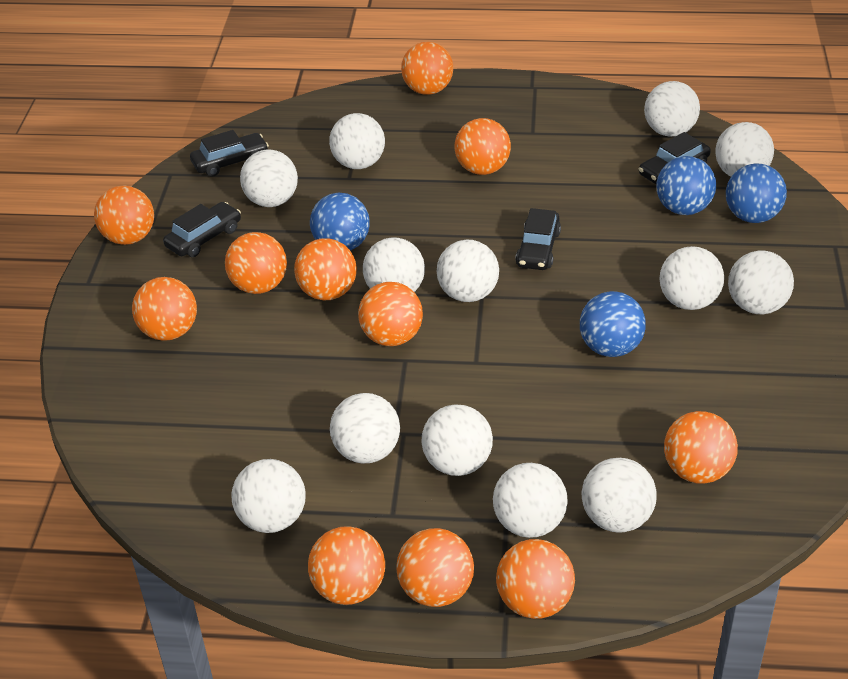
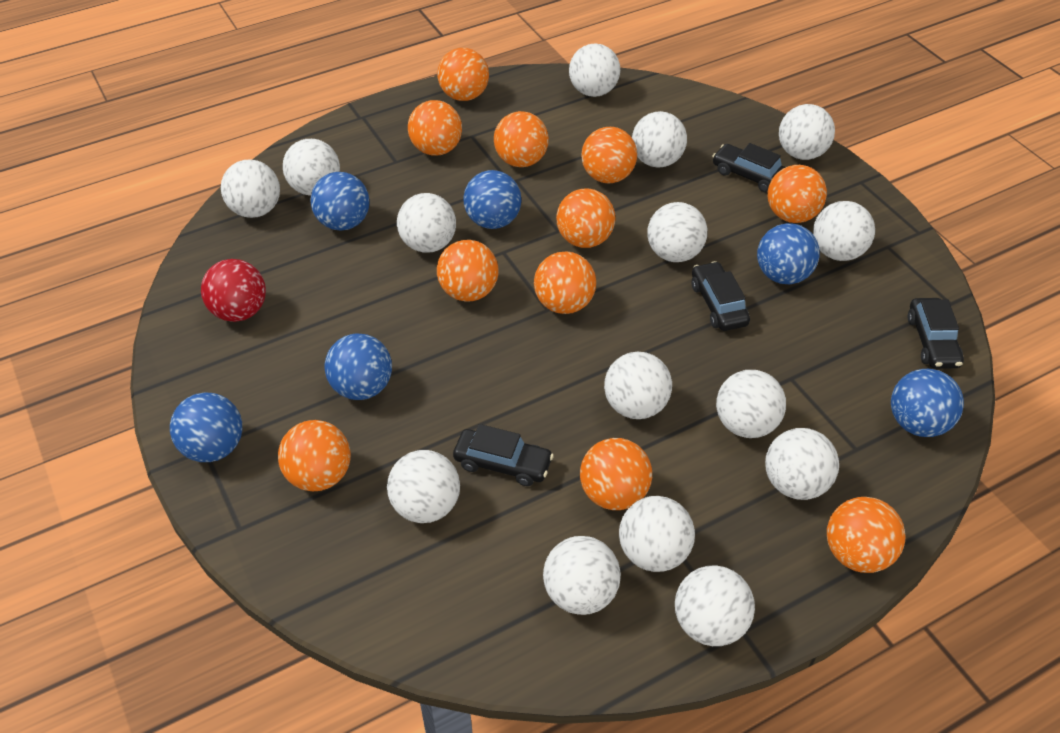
blue ball: [310,193,370,251] [580,291,646,357] [656,156,716,215] [726,163,787,223] = 4 -> [170,392,242,462] [310,172,370,231] [325,333,392,400] [463,170,522,229] [757,223,820,284] [891,369,964,437] = 6
red ball: none = 0 -> [201,259,266,322] = 1
white ball: [232,459,306,533] [240,150,298,207] [329,113,385,169] [330,393,400,463] [363,238,425,292] [421,404,493,476] [437,240,499,302] [493,463,568,538] [582,458,657,533] [644,81,700,137] [659,246,724,310] [715,122,774,176] [728,251,794,314] = 13 -> [221,159,280,218] [283,139,340,196] [387,450,460,523] [397,193,456,253] [543,536,621,615] [569,44,620,97] [604,352,672,419] [619,496,695,572] [632,111,687,168] [647,202,707,262] [675,565,755,646] [716,370,786,438] [765,428,839,500] [779,104,835,160] [813,201,875,261] = 15

